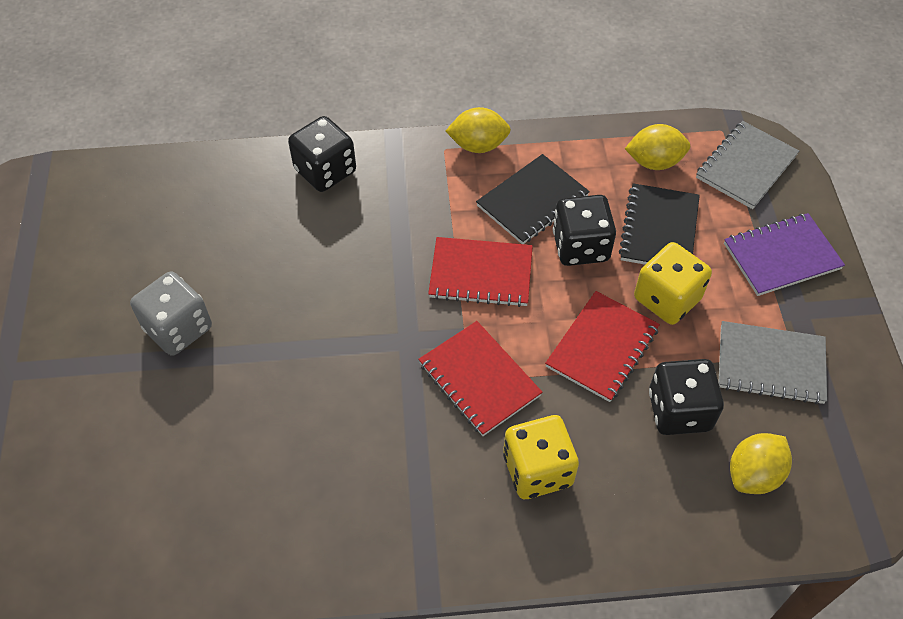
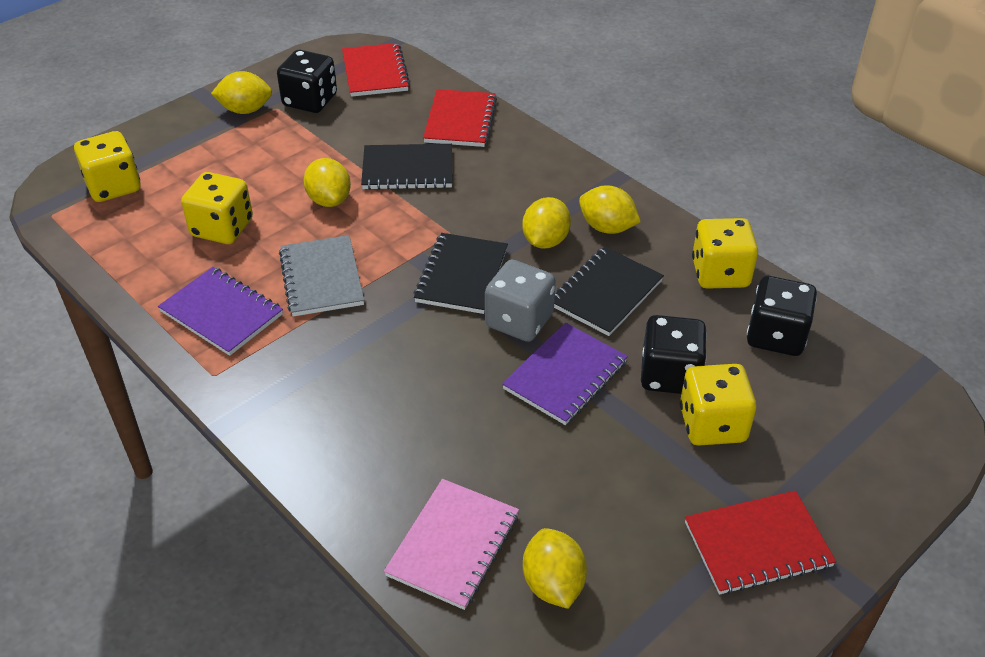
black notebook: [476,154,590,244] [619,183,700,265] = 2 -> [361,144,452,190] [414,233,508,314] [554,247,664,336] = 3
grey notebook: [696,121,799,209] [718,321,827,404] = 2 -> [279,235,364,316] = 1
pink notebook: none = 0 -> [384,479,519,610] = 1
purple notebook: [724,213,845,296] = 1 -> [158,267,283,356] [502,322,628,425] = 2
yellow dice: [503,415,579,499] [634,242,712,325] = 2 -> [74,131,141,202] [181,172,253,244] [680,364,756,446] [692,218,758,289] = 4
yellow lemon: [446,107,511,153] [625,124,690,170] [730,433,792,494] = 3 -> [211,71,272,114] [303,158,351,207] [522,197,571,249] [523,528,587,609] [579,185,641,234] = 5

